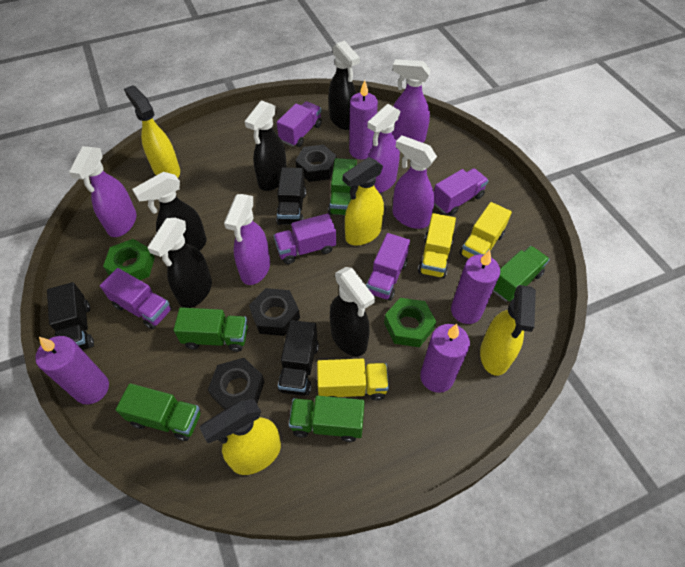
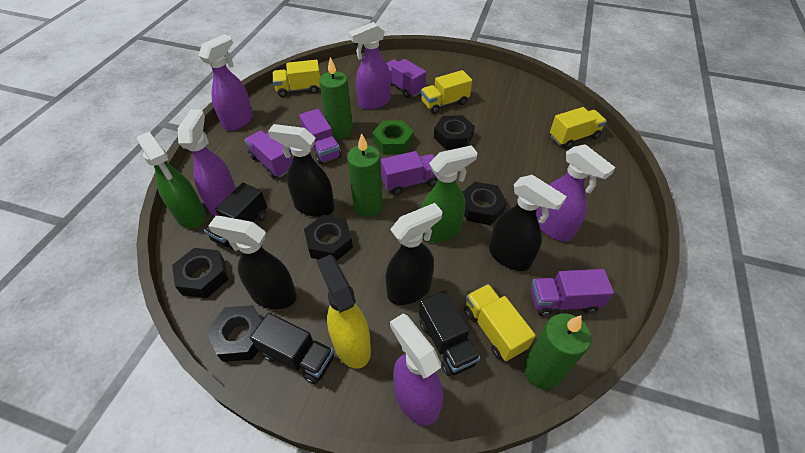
black nut: [208,358,264,410] [249,288,300,336] [295,145,337,182] = 3 -> [172,248,228,298] [206,305,262,362] [304,215,353,261] [434,115,475,149] [463,182,507,225] = 5
black spray bottle: [132,172,207,257] [148,218,212,308] [245,100,287,191] [329,40,360,130] [330,267,375,356] = 5 -> [208,216,297,309] [268,124,335,217] [385,203,443,305] [489,175,567,271] = 4
green candle: none = 0 -> [319,57,353,139] [347,133,383,217] [524,313,591,389] = 3
green nut: [103,239,155,280] [384,298,436,347] = 2 -> [372,120,414,155] = 1
green spray bottle: none = 0 -> [137,132,206,228] [421,145,478,242] = 2
green truck: [116,383,201,441] [174,307,248,352] [289,396,365,442] [328,158,357,215] [493,246,550,302] = 5 -> none = 0
purple candle: [35,336,109,404] [349,80,378,159] [420,324,470,393] [451,250,500,324] = 4 -> none = 0
yellow spray bottle: [124,85,180,178] [199,399,281,475] [343,157,384,246] [480,285,536,376] = 4 -> [317,255,371,369] = 1
yellow truck: [317,359,389,401] [418,213,456,278] [459,202,512,258] = 3 -> [273,60,320,97] [421,70,472,114] [464,284,536,361] [550,107,607,149] = 4

